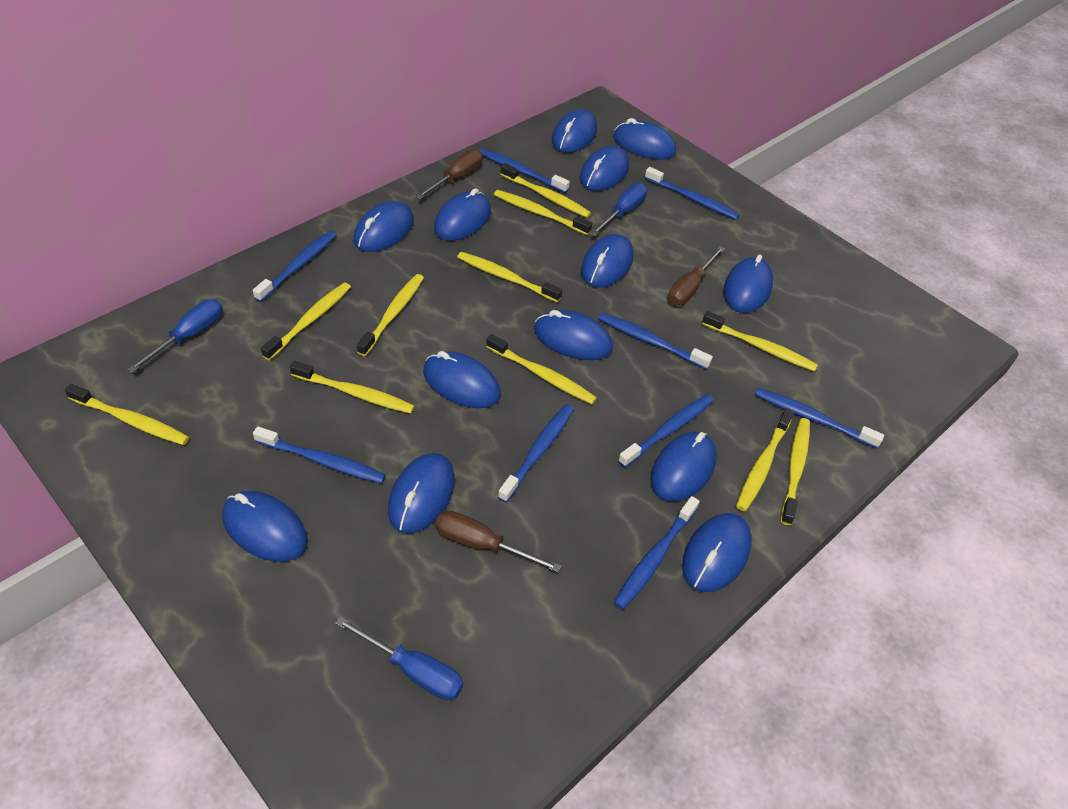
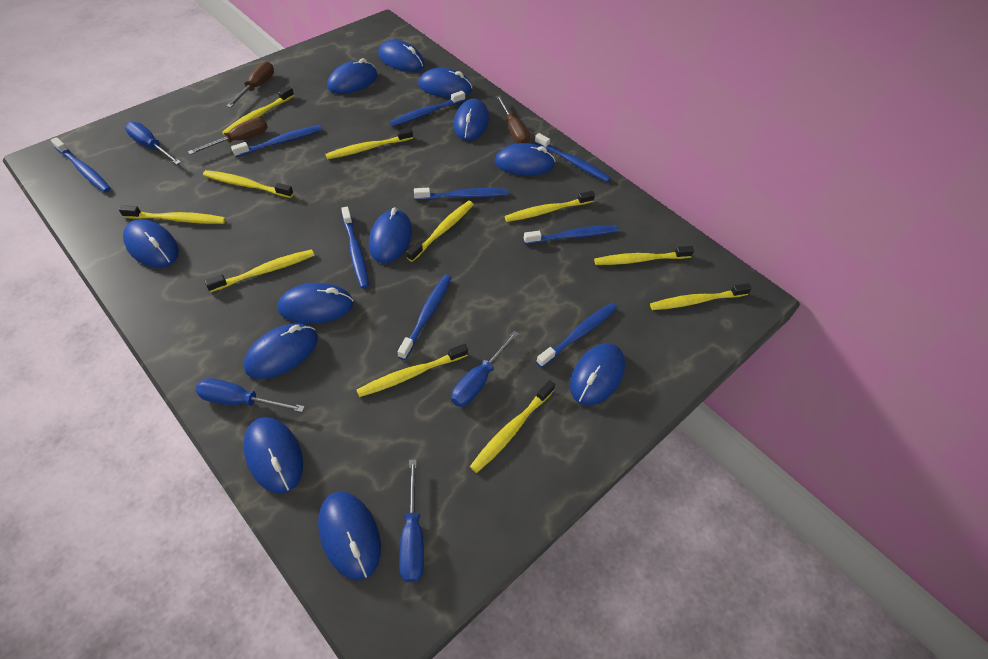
blue mouse: [222,491,308,562] [353,201,414,252] [388,453,455,534] [423,351,501,408] [434,188,491,241] [534,310,613,360] [552,109,597,153] [579,146,629,191] [581,234,633,288] [613,118,676,160] [651,432,717,501] [682,513,752,592] [724,254,773,313] = 13 -> [123,219,179,268] [243,417,303,494] [244,323,318,379] [278,283,354,324] [318,491,381,580] [327,58,377,94] [369,208,412,263] [378,40,425,72] [418,68,473,98] [453,99,489,141] [495,143,555,176] [570,343,625,405] = 12
blue screwdriver: [127,299,223,373] [335,616,463,700] [590,183,647,236] = 3 -> [125,121,181,165] [195,378,305,412] [399,460,424,582] [451,331,519,407] = 4

